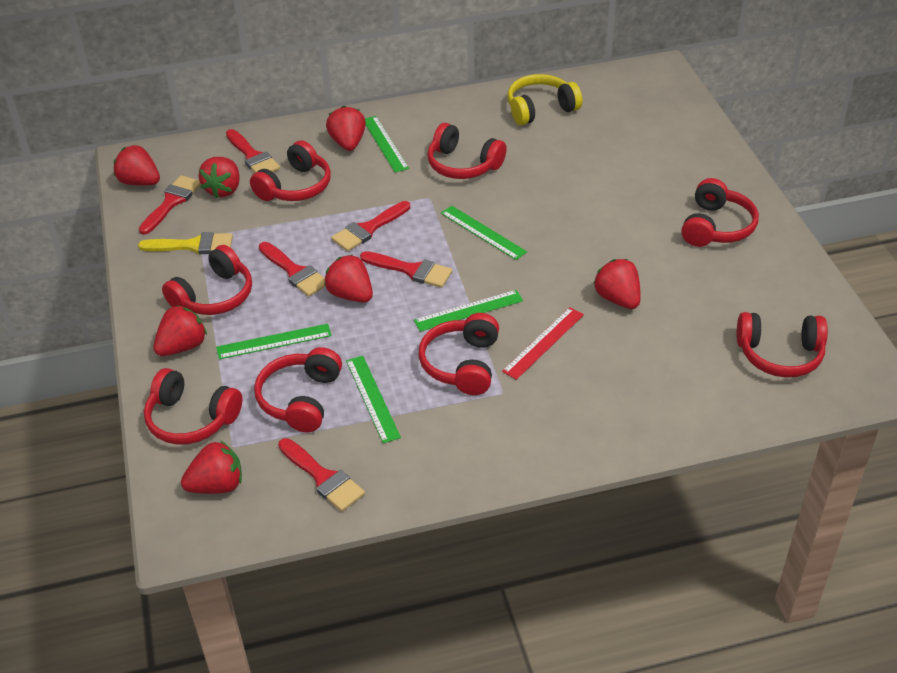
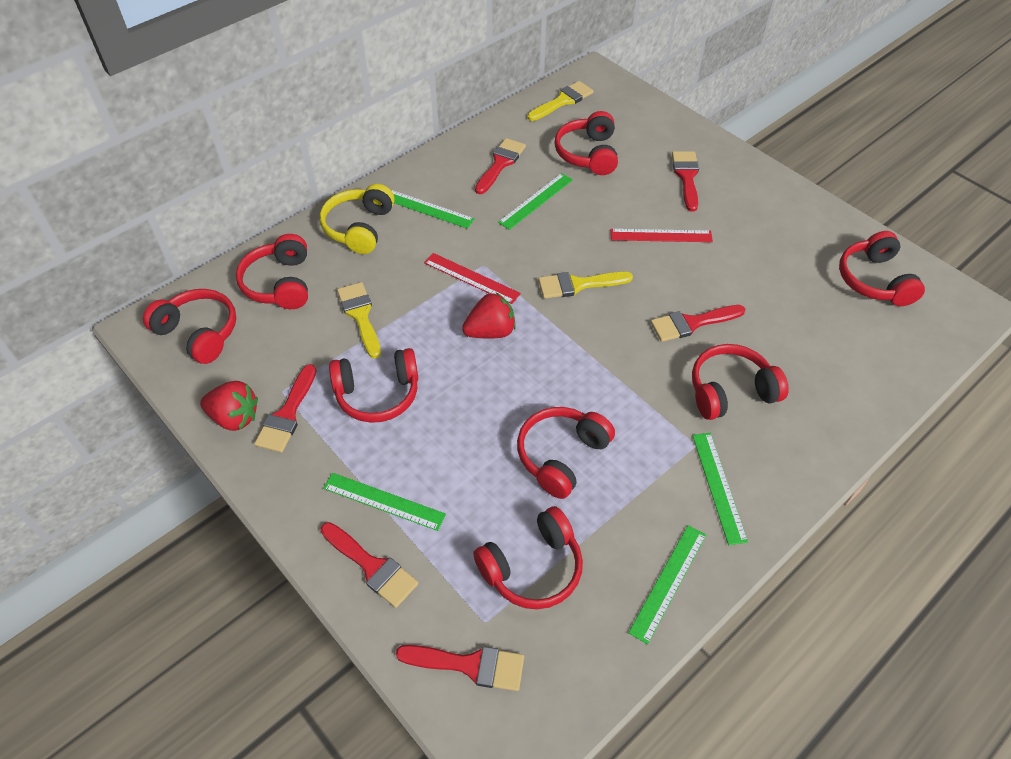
red ruler: [502,307,584,380] = 1 -> [424,253,521,304] [611,229,713,242] = 2
red strawberry: [114,145,160,186] [153,305,207,356] [181,440,242,494] [199,157,240,198] [324,255,373,303] [326,106,366,151] [593,259,641,309] = 7 -> [200,381,258,431] [462,292,516,339] = 2
yellow brush: [138,232,233,254] = 1 -> [337,282,381,359] [527,81,594,121] [538,272,633,299] = 3

